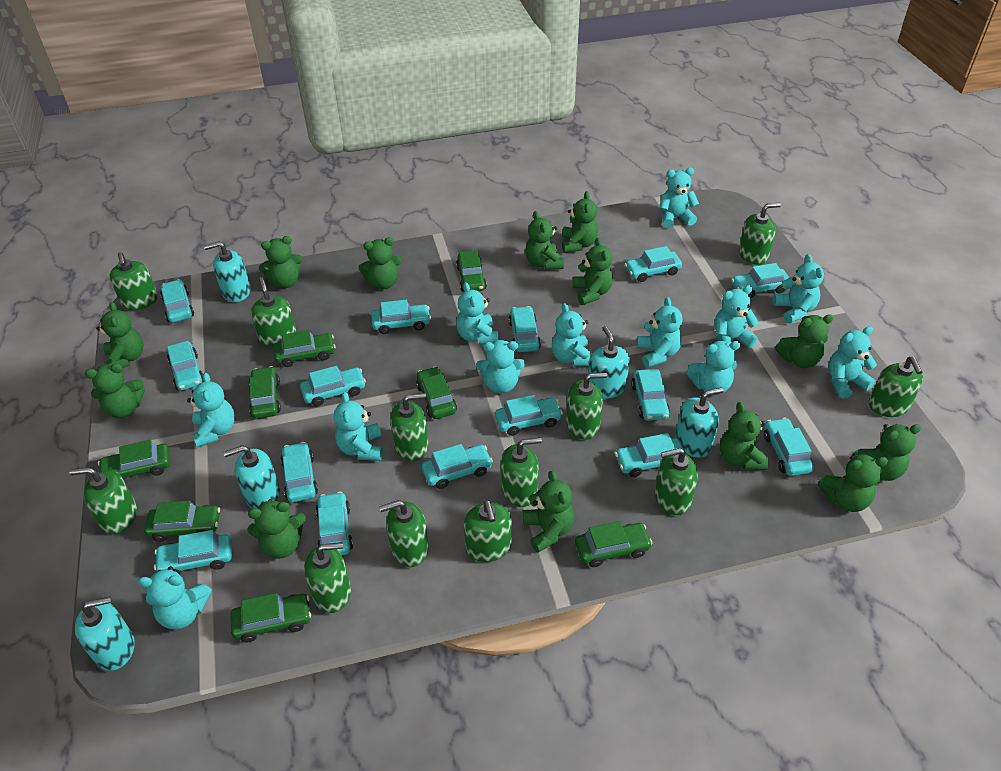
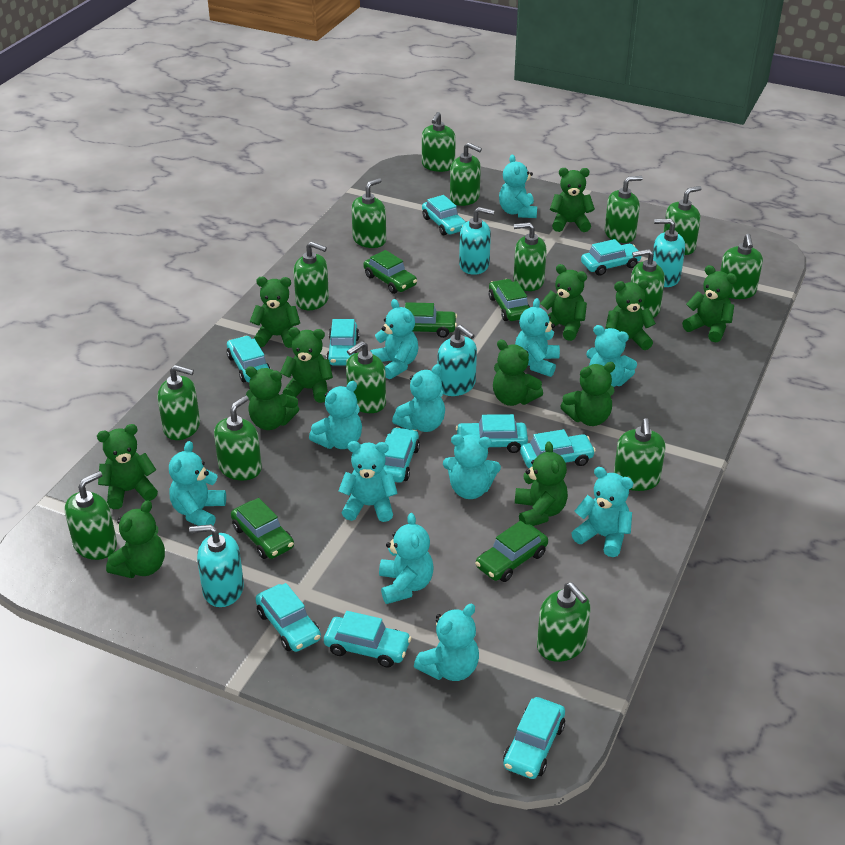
green car: [98,439,170,478] [144,501,220,542] [230,593,311,643] [249,366,281,419] [273,330,336,367] [416,366,457,419] [456,250,487,292] [575,521,652,567] = 8 -> [231,498,294,559] [363,250,417,294] [404,302,457,338] [475,521,548,582] [489,279,530,321] = 5
green soap dispenser: [69,467,137,534] [109,252,158,310] [251,277,296,347] [304,542,351,613] [379,500,429,567] [390,393,429,461] [464,500,512,562] [501,437,542,507] [566,372,607,440] [655,448,698,515] [739,203,781,265] [869,357,923,417] = 12 -> [65,471,117,560] [157,365,200,440] [214,396,262,480] [293,241,329,310] [346,341,386,413] [351,178,386,248] [422,112,456,172] [450,143,482,206] [514,222,547,291] [537,582,591,662] [605,176,643,243] [614,418,665,491] [631,249,665,318] [663,186,702,255] [720,234,763,299] = 15
green teddy bear: [85,364,145,418] [96,302,144,368] [247,499,306,559] [259,236,303,288] [358,237,402,290] [523,470,574,553] [525,211,564,270] [562,191,598,253] [573,238,613,305] [720,402,769,470] [775,314,834,368] [818,453,888,512] [851,424,921,481] = 13 -> [97,424,158,509] [106,500,165,578] [245,366,299,430] [250,277,300,348] [280,327,333,403] [493,340,543,406] [515,442,568,526] [540,264,587,341] [550,168,595,232] [560,362,615,426] [606,280,656,350] [682,265,737,342] = 12
turquoise car: [154,530,232,574] [160,279,194,323] [167,341,204,391] [280,442,318,502] [300,366,366,406] [316,492,353,555] [371,300,431,334] [422,444,493,489] [495,395,563,436] [508,306,541,352] [615,433,684,477] [625,246,682,282] [631,369,670,421] [731,263,789,298] [764,418,814,476] = 15 -> [227,336,271,382] [256,583,321,652] [324,611,411,667] [326,319,359,365] [383,427,420,482] [422,195,466,235] [456,414,528,453] [503,697,565,779] [520,429,596,468] [581,239,641,276] = 10
turquoise soap dispenser: [75,596,134,671] [204,241,251,302] [223,445,280,509] [588,326,630,399] [675,387,723,458] = 5 -> [189,524,244,607] [437,325,477,396] [459,207,494,275] [653,219,685,287] = 4

